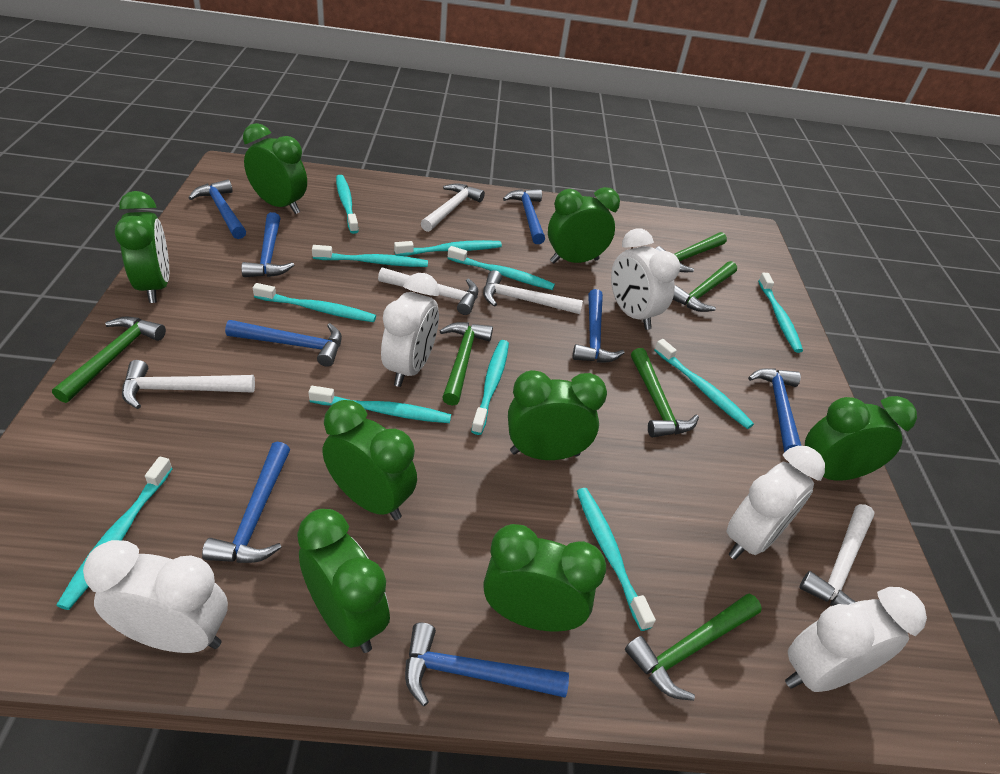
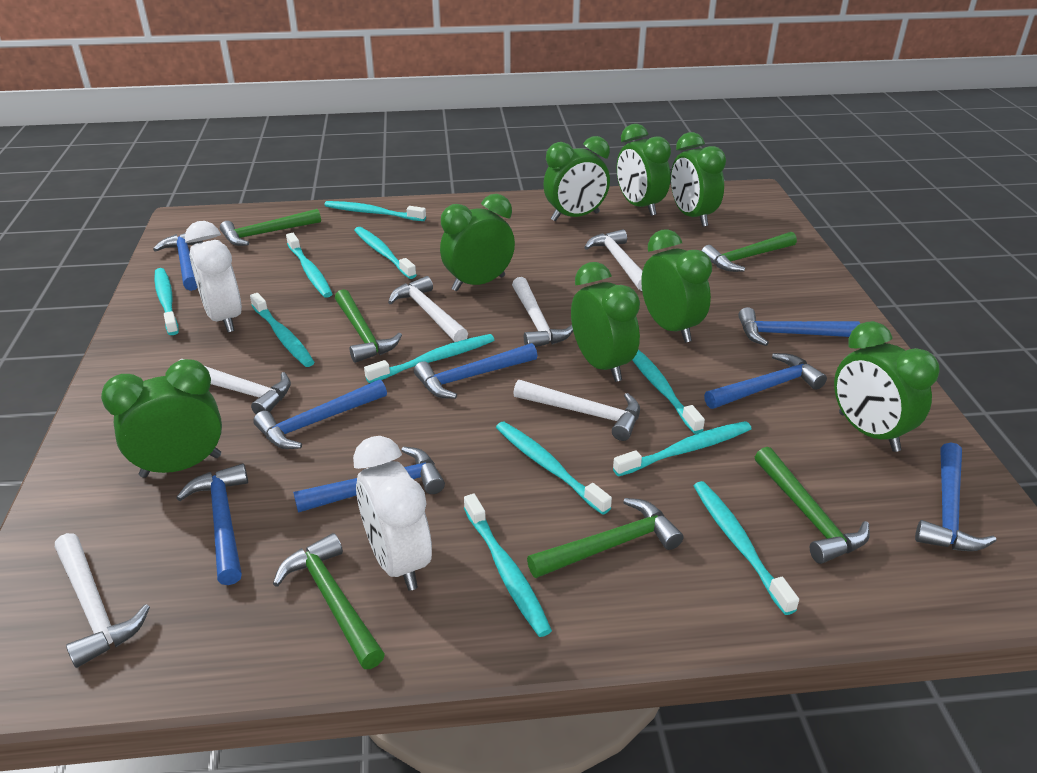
white clock: [83,540,228,653] [381,273,439,387] [611,228,680,330] [727,446,825,560] [785,587,927,692] = 5 -> [185,221,242,332] [353,436,432,591] = 2
white hammer: [122,360,255,409] [378,268,478,315] [421,183,485,232] [483,270,583,314] [799,504,875,606] = 5 -> [55,533,150,668] [180,359,291,414] [388,276,468,342] [512,277,573,347] [513,380,640,441] [584,229,642,291] = 6

